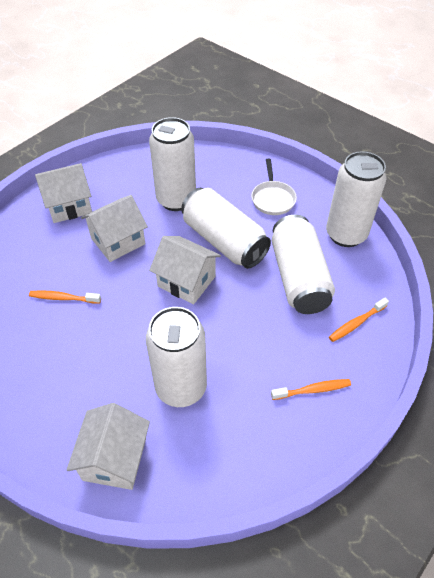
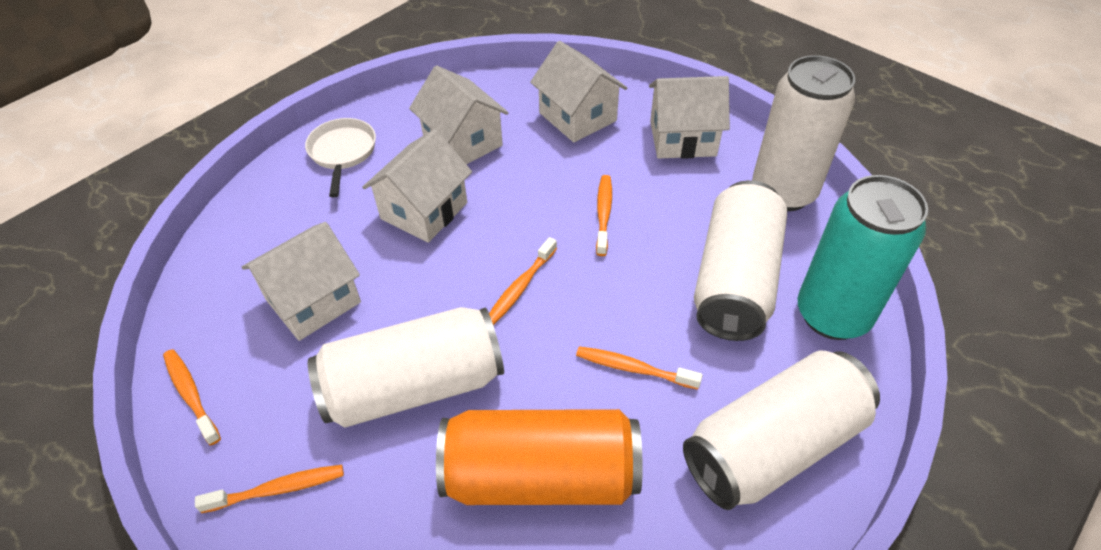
orange can: none = 0 -> [436,409,643,505] = 1
orange toothbrush: [29,290,101,304] [271,379,351,400] [329,298,389,342] = 3 -> [163,349,221,445] [195,465,344,513] [489,237,557,325] [576,346,703,390] [596,175,612,256] = 5
turquoise can: none = 0 -> [798,175,928,340] = 1
white can: [146,307,207,407] [149,117,196,211] [181,188,271,269] [272,214,335,314] [326,151,387,247] = 5 -> [308,307,504,428] [683,351,880,510] [694,180,787,341] [752,55,855,211] = 4
white house: [35,163,92,223] [66,403,150,490] [81,195,148,262] [149,236,221,304] = 4 -> [242,222,361,341] [362,129,472,243] [409,65,509,164] [530,41,627,142] [649,76,730,159] = 5

